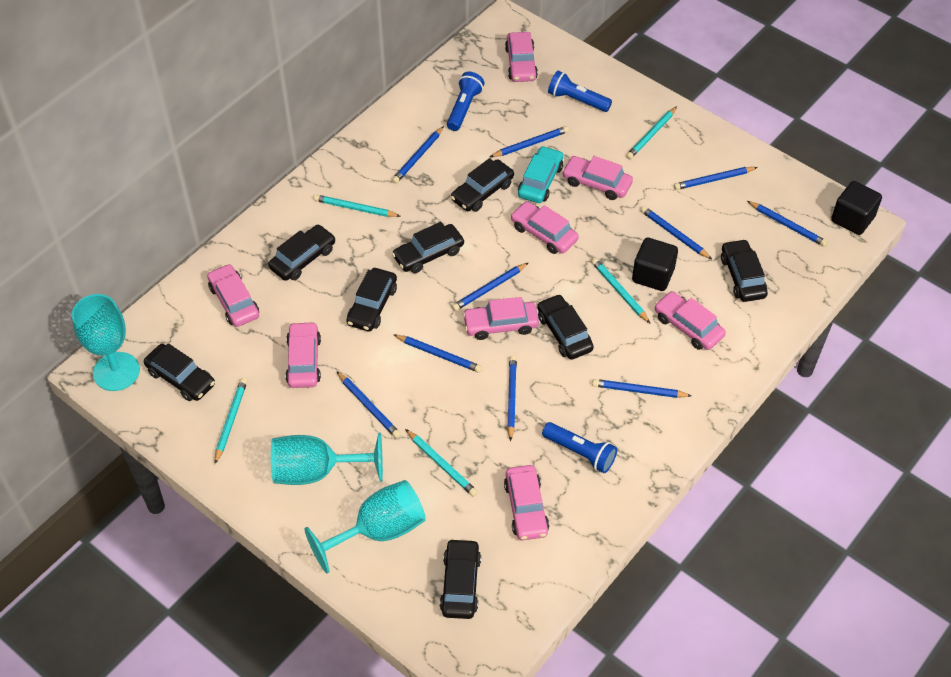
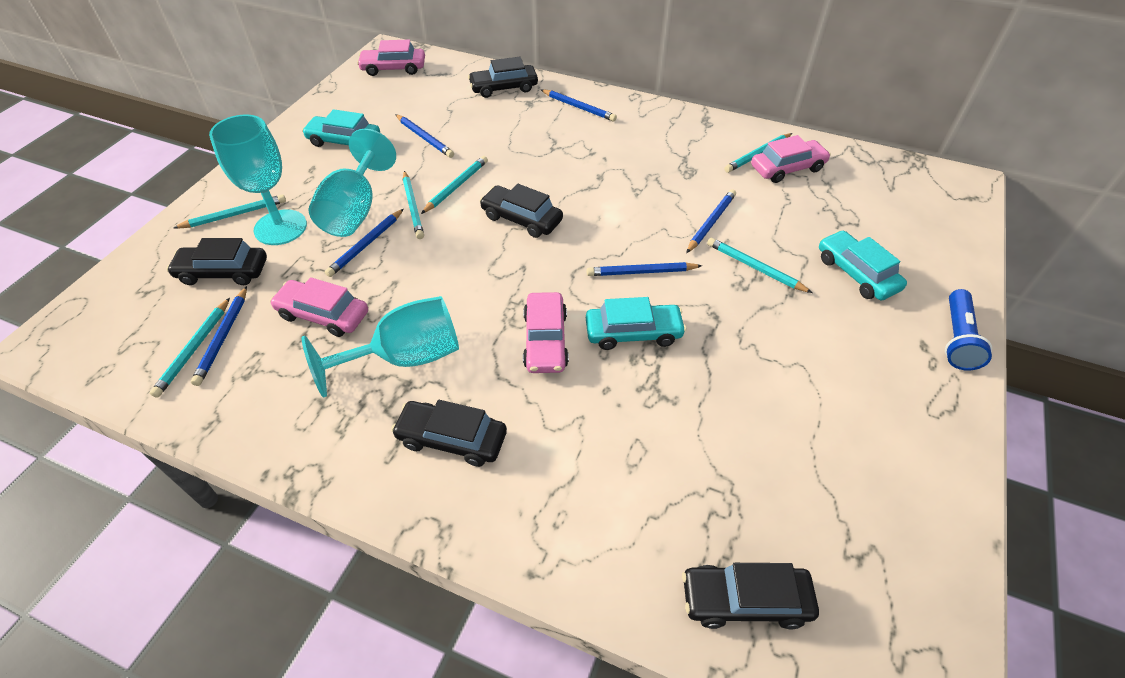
black car: [144,343,215,401] [268,224,335,281] [346,268,397,331] [392,222,464,273] [440,538,481,619] [451,158,514,212] [537,294,594,360] [721,239,768,302] = 8 -> [166,238,267,285] [391,400,507,467] [468,57,538,98] [480,184,563,238] [682,563,819,629] = 5
black cube: [632,237,678,291] [831,181,882,235] = 2 -> none = 0
blue flashlight: [447,72,484,131] [542,422,617,473] [548,71,612,112] = 3 -> [945,289,992,371] = 1
blue pencil: [336,371,401,438] [392,126,444,184] [393,334,482,373] [452,263,528,311] [490,126,569,157] [507,355,517,442] [592,379,692,398] [640,206,712,259] [674,167,758,190] [747,201,828,247] = 10 -> [191,286,247,386] [325,209,403,277] [395,114,454,158] [541,89,617,122] [587,262,702,276] [686,189,736,253] = 6
pink car: [207,264,259,327] [285,321,321,388] [463,297,539,340] [504,465,549,540] [505,32,538,82] [511,201,579,254] [562,156,633,200] [655,291,726,350] = 8 -> [270,277,368,337] [357,40,425,76] [523,292,569,373] [751,135,831,183] = 4
turquoise car: [518,146,563,203] = 1 -> [302,109,380,147] [586,297,686,350] [819,230,907,300] = 3
turquoise pencil: [215,378,247,464] [314,194,400,217] [405,429,478,496] [591,258,651,324] [626,106,677,159] = 5 -> [150,298,230,398] [174,195,286,229] [403,171,424,239] [421,156,488,214] [707,238,812,293] [724,133,792,173] = 6

